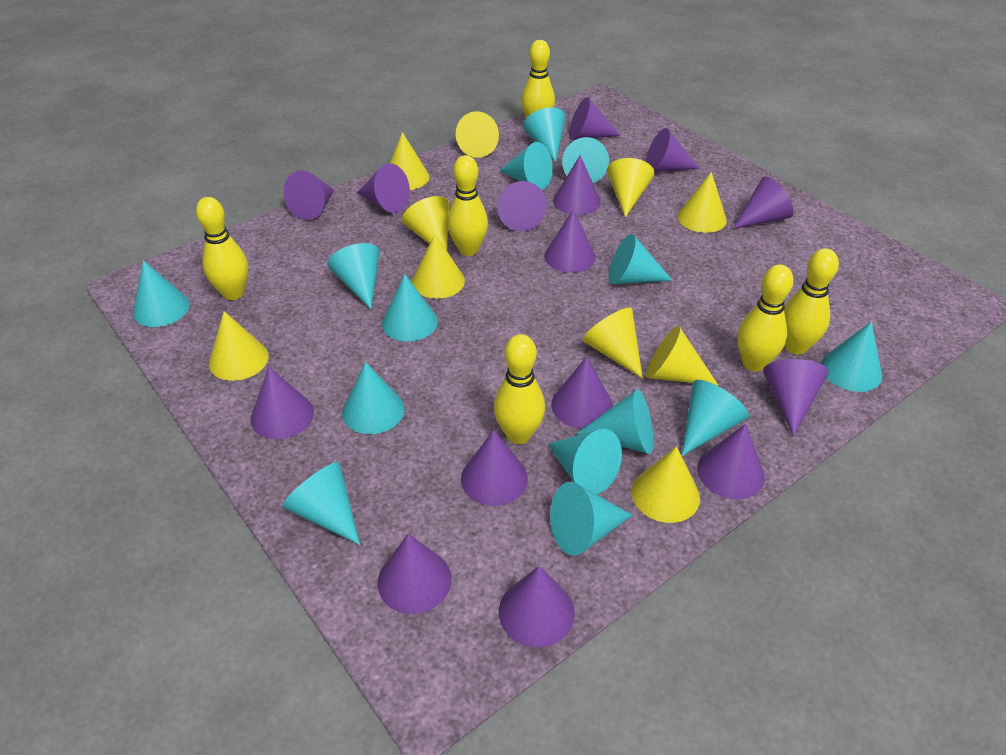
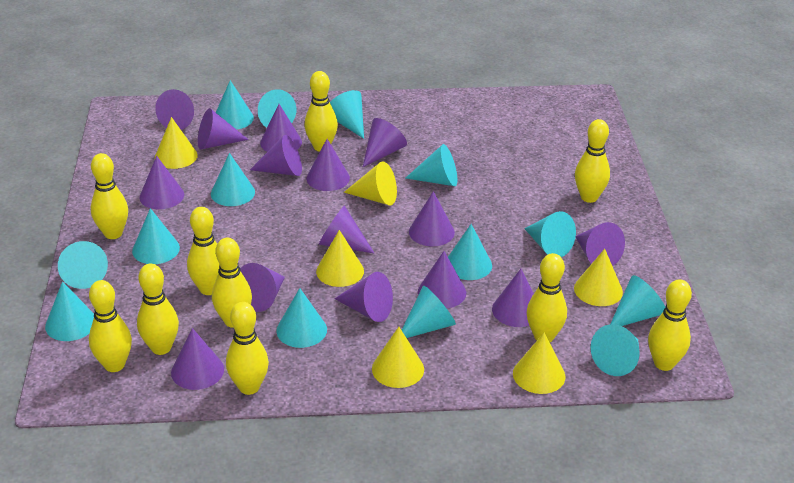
yellow bowling pin: [196,197,248,300] [447,155,488,256] [494,334,545,444] [521,40,555,118] [737,264,794,372] [784,248,839,355] = 6 -> [89,280,132,372] [91,153,128,239] [137,264,179,355] [187,207,220,295] [212,238,252,328] [226,302,269,395] [304,71,338,152] [527,253,567,342] [575,119,610,203] [648,279,692,371] = 10
yellow cone: [209,311,269,381] [390,132,429,190] [402,196,449,250] [412,234,465,299] [456,111,499,158] [582,307,643,378] [607,158,655,217] [632,446,700,523] [646,326,719,386] [677,172,727,233] = 10 -> [155,117,198,169] [316,230,364,287] [344,161,397,205] [372,327,424,388] [513,333,566,394] [574,249,623,306] = 6

